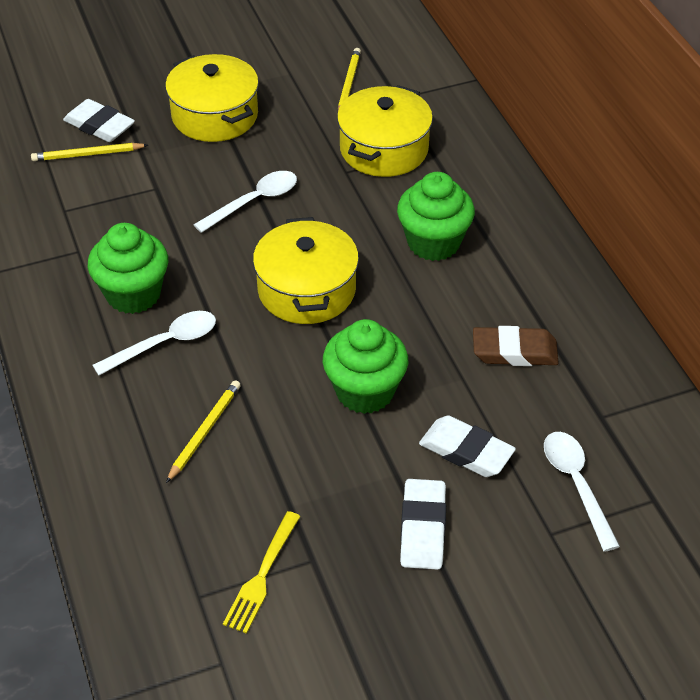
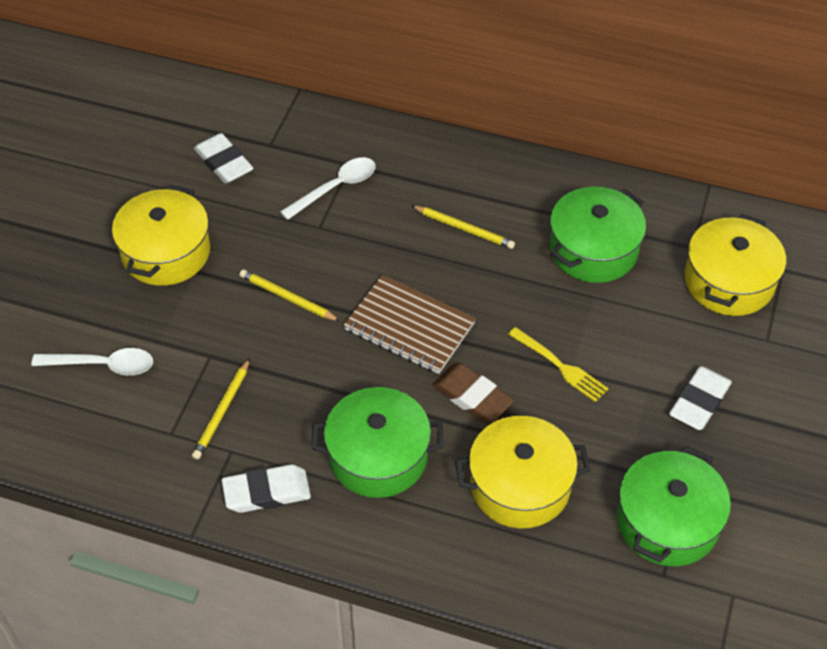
brown notebook: none = 0 -> [344,275,476,374] = 1
green cupcake: [88,223,168,314] [323,319,408,414] [397,172,475,261] = 3 -> none = 0
green pot: none = 0 -> [312,387,443,498] [550,187,646,283] [617,446,731,566] = 3
white spoon: [92,311,216,376] [194,171,297,233] [544,432,620,552] = 3 -> [31,348,153,375] [280,157,376,220] = 2

